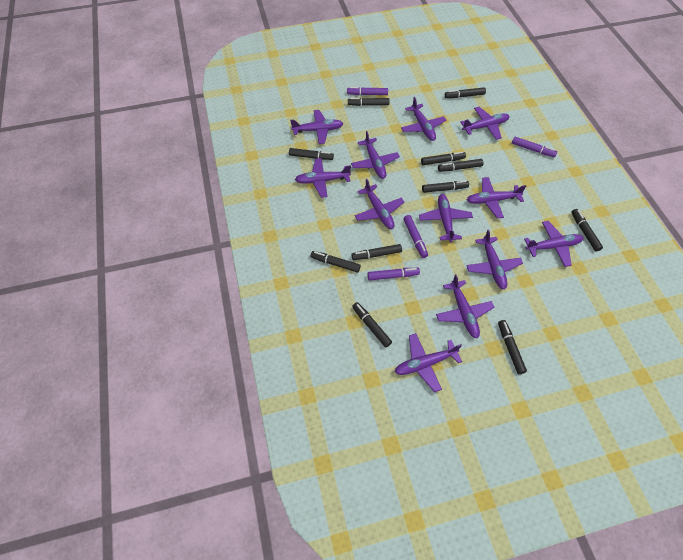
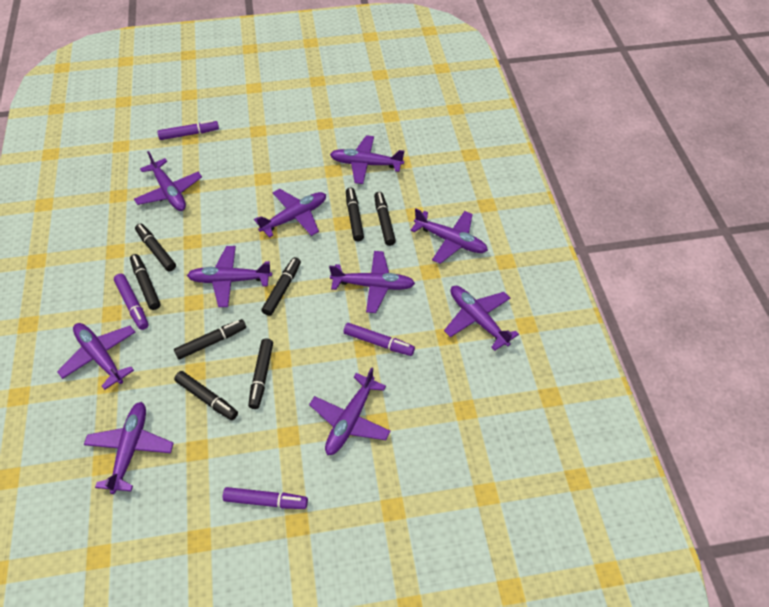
black marker: [289,148,334,160] [311,251,361,273] [348,98,390,106] [351,244,402,260] [352,302,392,347] [421,152,466,165] [422,181,469,193] [438,159,483,172] [445,87,486,98] [498,320,527,374] [571,209,603,252] = 11 -> [130,254,161,310] [135,223,176,271] [174,319,246,359] [174,371,238,420] [248,339,273,409] [262,257,301,316] [346,187,364,241] [374,192,396,246] = 8
purple plane: [290,110,344,144] [295,158,351,198] [351,131,400,179] [355,179,404,229] [395,333,462,392] [401,97,447,141] [419,194,473,242] [436,274,495,339] [460,107,510,140] [466,230,523,290] [467,177,526,219] [524,221,583,267] = 12 -> [57,323,135,390] [84,402,174,494] [134,151,202,211] [187,246,272,307] [254,189,326,238] [309,367,391,455] [329,251,415,313] [330,135,404,184] [411,209,488,264] [444,286,519,351] = 10

